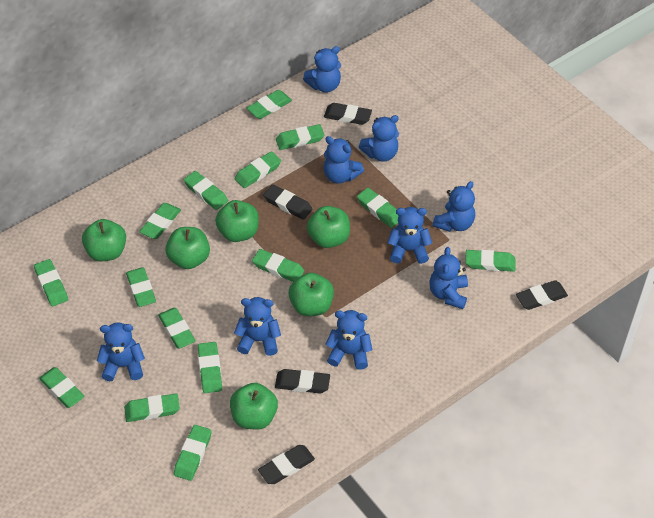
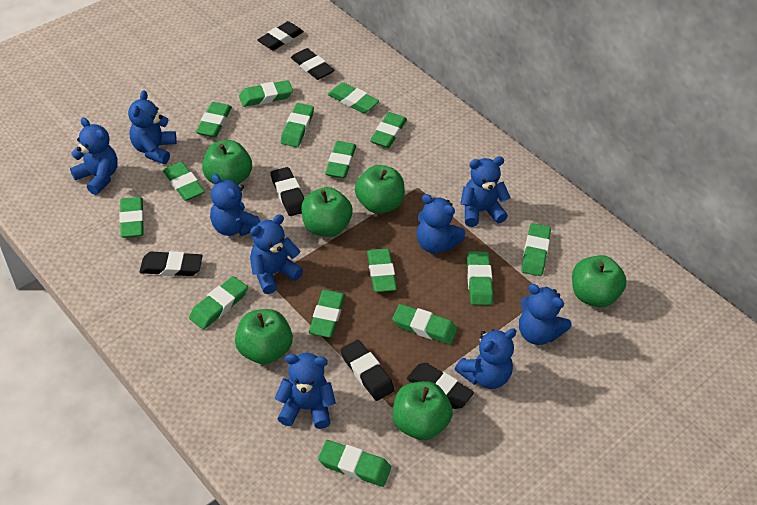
black eraser: [258,445,315,484] [263,184,312,220] [275,369,330,393] [324,103,372,125] [516,280,568,310] = 5 -> [140,251,202,276] [257,21,304,51] [271,167,305,216] [291,48,334,80] [340,340,395,401] [407,363,474,409] = 6

